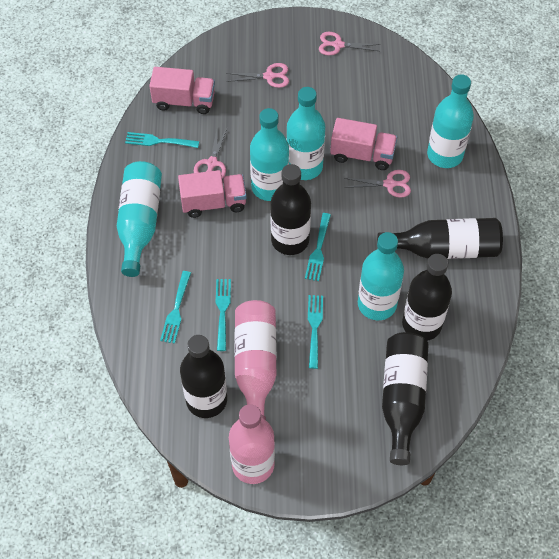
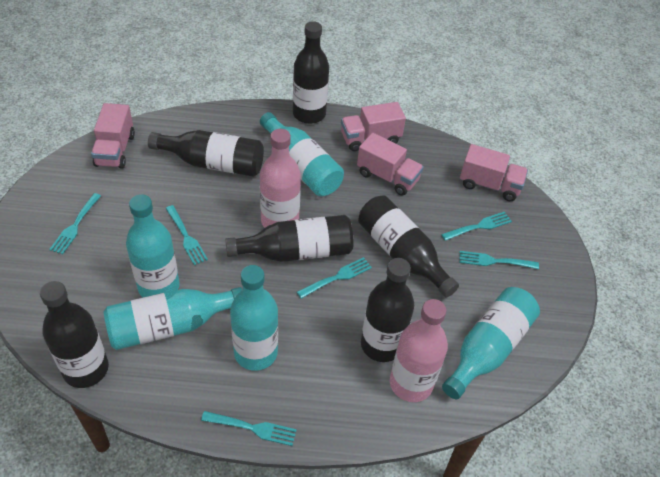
black bottle: [180,335,227,418] [270,164,311,255] [377,218,503,259] [382,332,429,465] [402,254,452,341] = 5 -> [40,281,109,388] [148,130,264,177] [225,215,354,262] [293,21,329,124] [358,195,459,298] [361,258,414,362] = 6
pink scissors: [194,129,227,179] [226,63,289,88] [319,32,381,56] [344,170,411,198] = 4 -> none = 0
pink truck: [149,67,215,114] [178,170,247,218] [330,118,397,170] = 3 -> [91,103,135,169] [341,102,406,151] [357,133,424,195] [460,144,528,201] = 4
turquoise fork: [125,132,199,148] [160,271,191,344] [216,279,231,351] [305,213,331,281] [308,295,323,369] = 5 -> [49,193,101,254] [165,205,208,265] [201,411,297,446] [297,257,372,299] [441,212,512,241] [459,251,539,269] = 6

